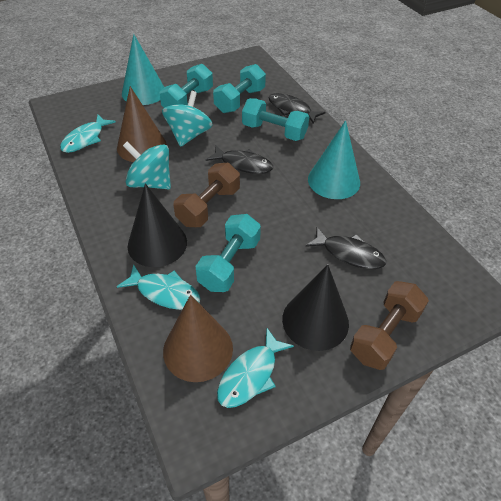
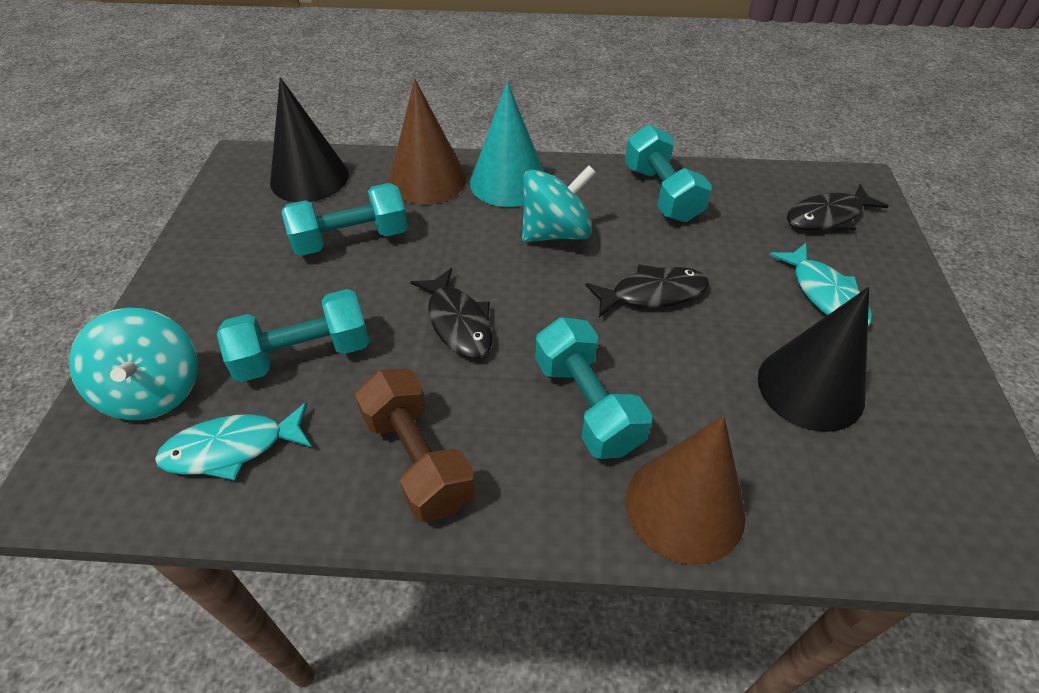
brown dumbbell: [174,163,240,227] [350,281,429,370] = 2 -> [355,369,475,522] = 1
turquoise cone: [122,34,164,105] [308,120,360,199] = 2 -> [470,81,544,207] = 1
turquoise fish: [60,115,116,153] [117,264,201,310] [217,328,294,408] = 3 -> [155,402,312,480] [770,243,872,326] = 2

